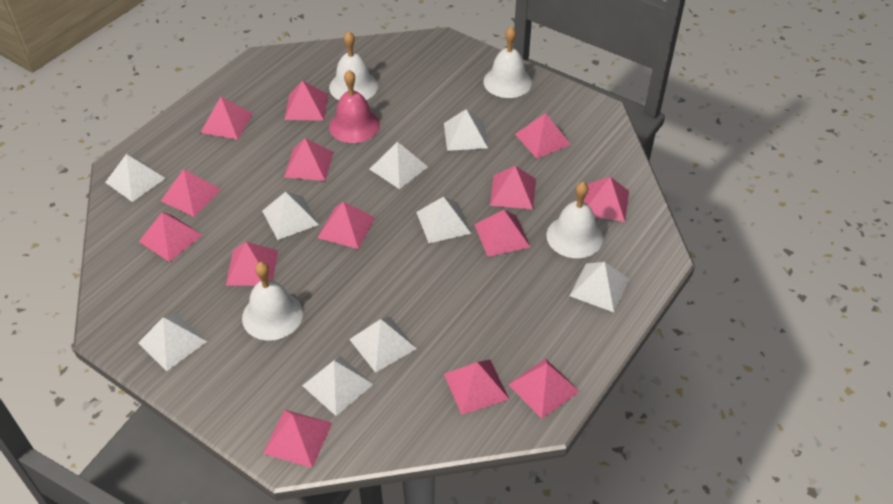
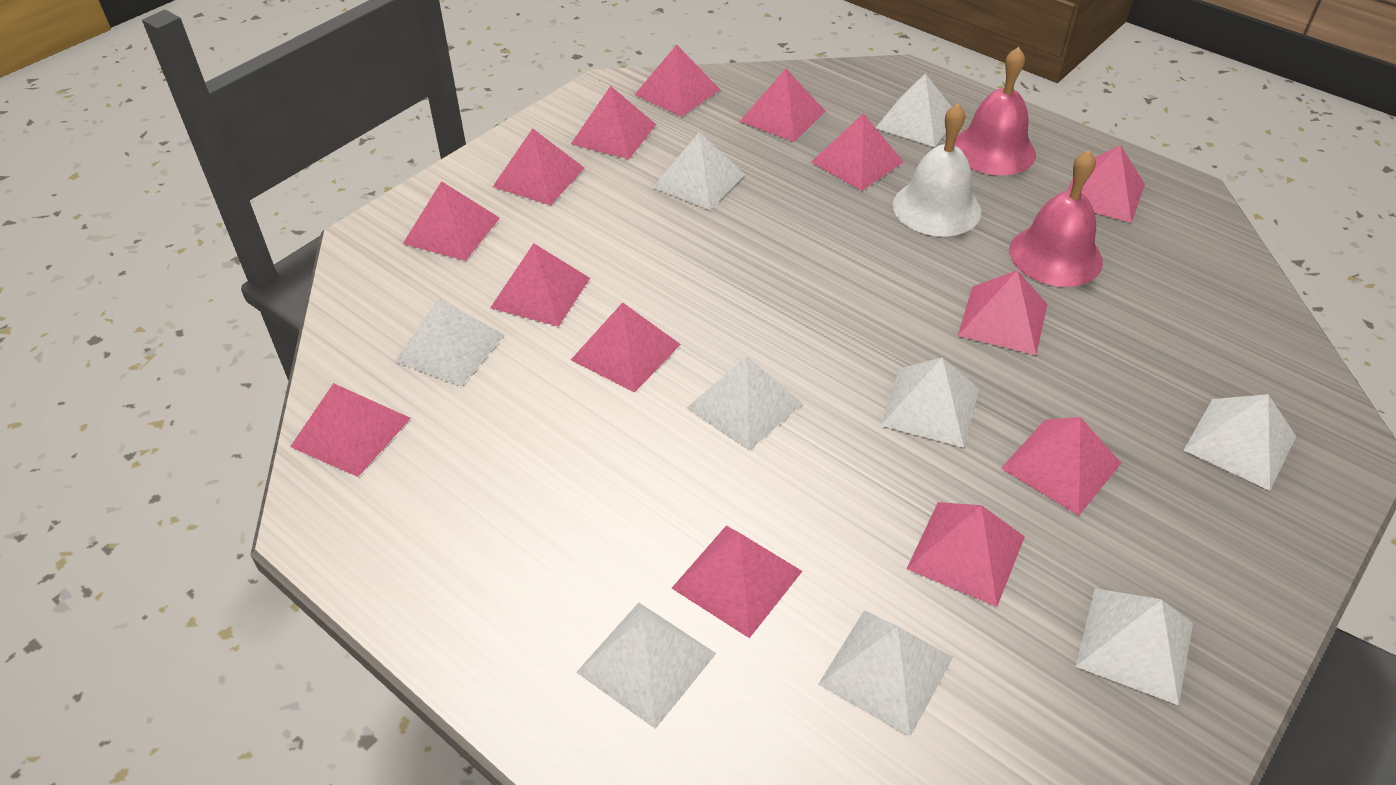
pink bell: [329,70,380,143] = 1 -> [954,47,1036,175] [1009,150,1103,287] = 2
white bell: [242,262,303,340] [329,31,378,100] [483,27,532,98] [547,182,603,258] = 4 -> [893,103,981,236] = 1

